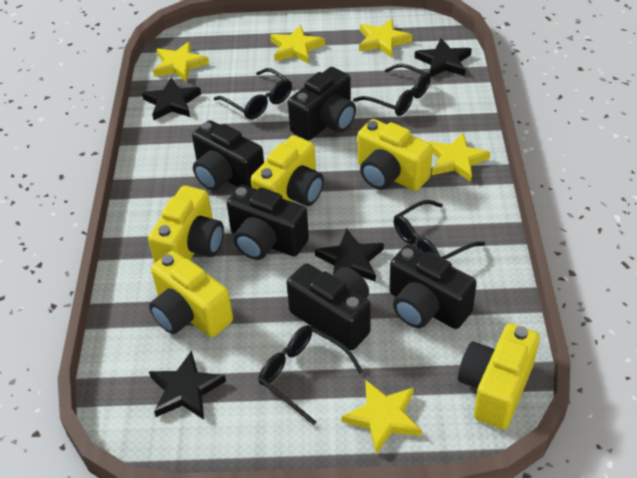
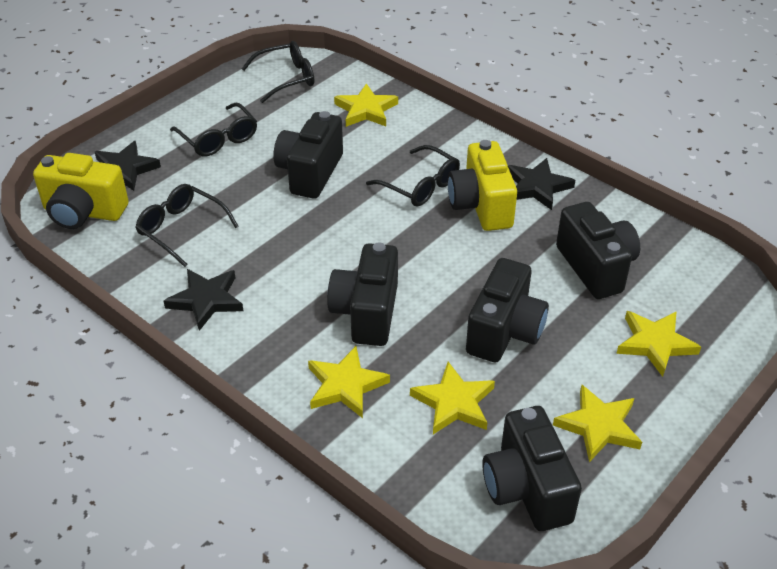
black star: [142,78,201,120] [149,351,226,419] [315,228,384,282] [415,38,472,77] = 4 -> [95,141,161,191] [163,269,243,331] [508,158,575,210] = 3
yellow camera: [148,185,224,263] [149,251,233,337] [251,135,324,206] [357,119,433,191] [458,323,540,429] = 5 -> [33,153,129,229] [448,140,517,231] = 2

